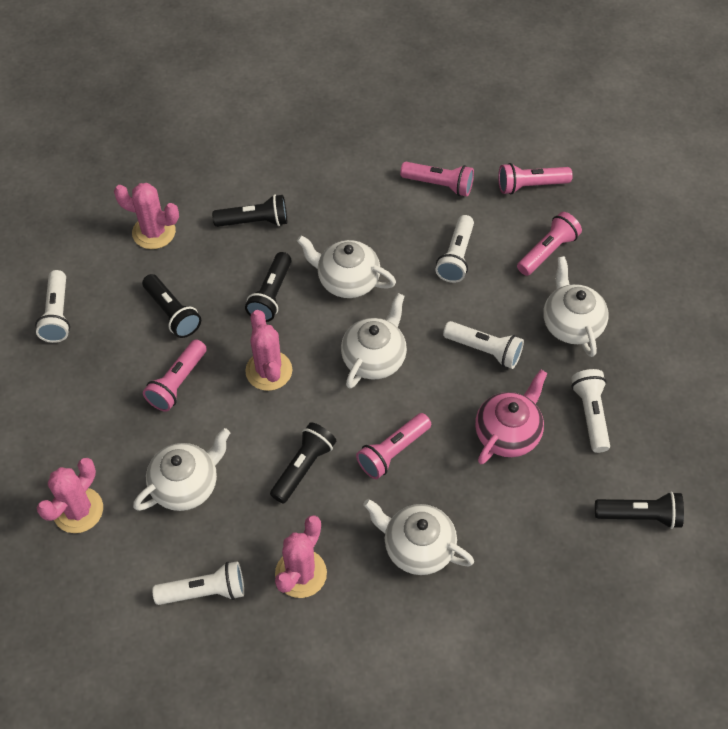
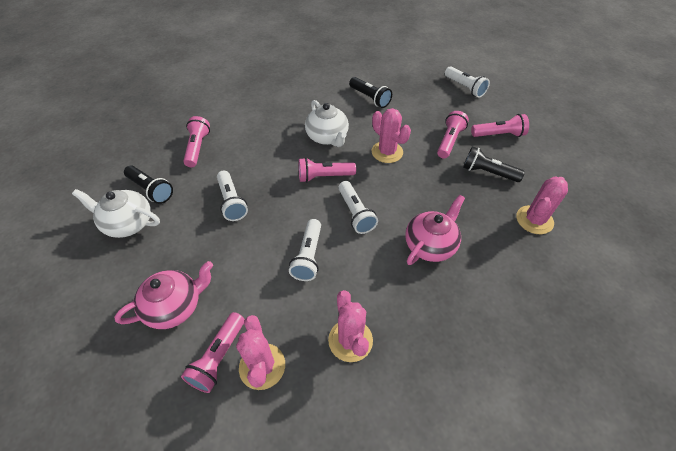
black flashlight: [142,274,201,338] [212,194,287,227] [245,252,292,322] [270,422,336,504] [595,491,684,529] = 5 -> [124,166,173,204] [349,77,392,108] [463,146,525,182] = 3
pink teapot: [475,370,547,464] = 1 -> [114,261,213,329] [405,195,465,265] = 2
white flashlight: [35,270,70,343] [152,561,244,605] [435,215,474,283] [443,321,524,369] [571,369,610,453] = 5 -> [217,170,248,221] [289,219,321,281] [339,181,378,234] [445,66,490,98] = 4
white teapot: [133,428,230,511] [297,235,396,298] [341,293,407,389] [363,499,474,575] [543,256,609,357] = 5 -> [72,189,160,238] [305,100,349,147] = 2

